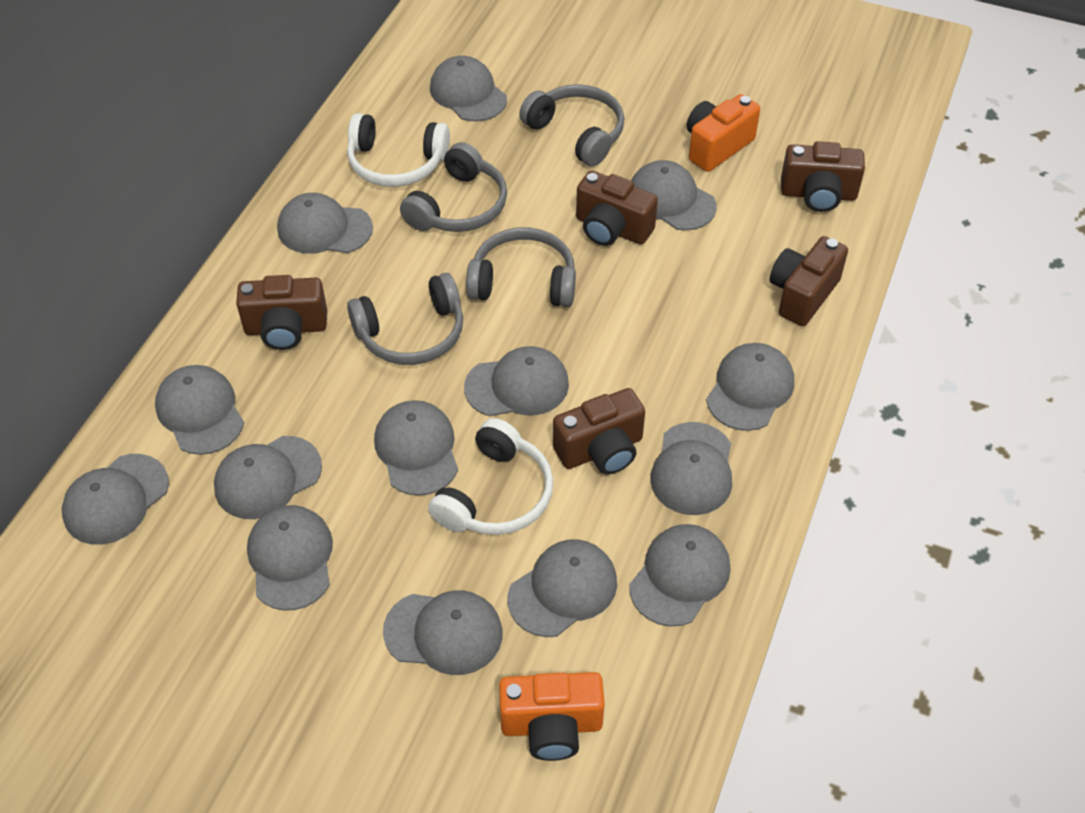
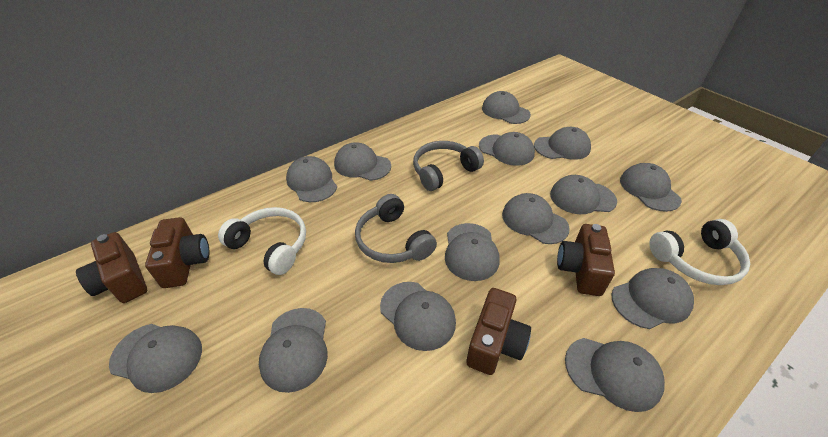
brown camera: [236,275,327,350] [553,388,645,474] [576,170,658,246] [770,236,848,326] [781,141,865,212] = 5 -> [76,232,147,303] [145,217,209,288] [466,288,531,375] [557,224,615,296] = 4
grey headphones: [347,273,463,365] [400,142,507,232] [466,227,576,307] [519,84,624,166] = 4 -> [355,194,437,263] [413,141,484,191] = 2
orange camera: [499,672,605,761] [687,94,760,172] = 2 -> none = 0

